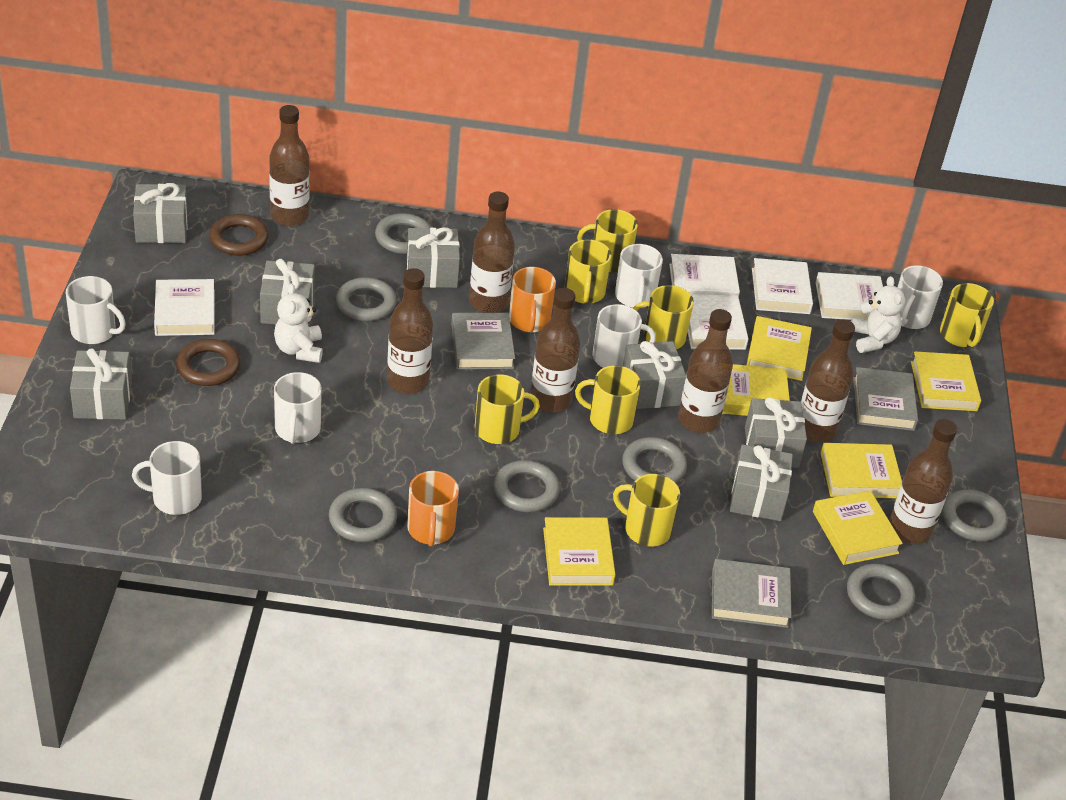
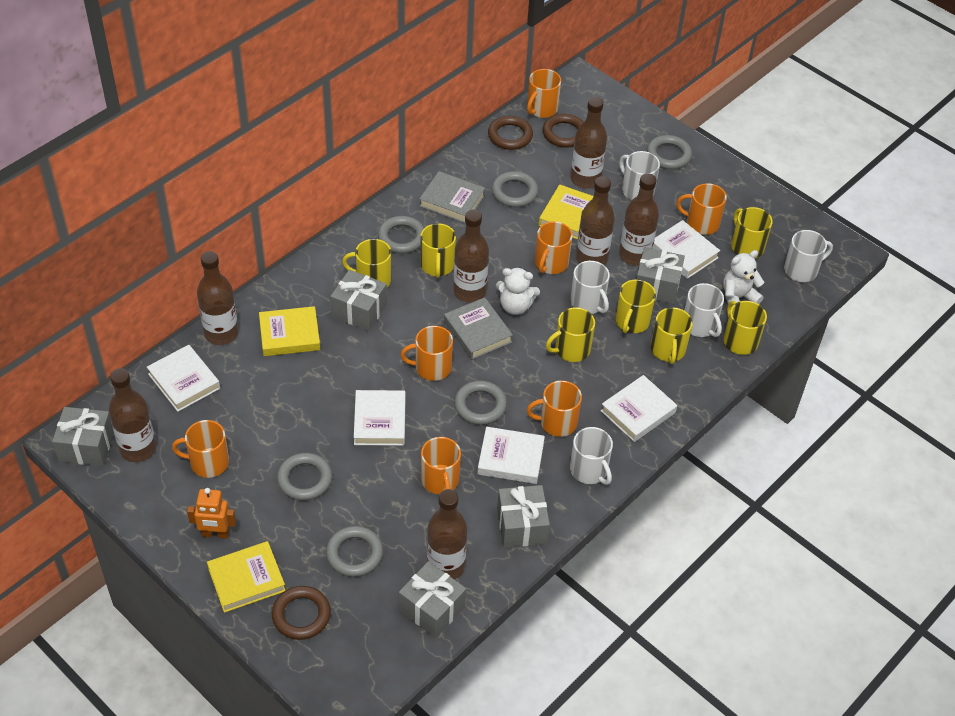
brown ring: [176,339,240,386] [209,214,269,256] = 2 -> [272,586,331,640] [488,116,533,150] [543,114,583,148] = 3
grey book: [451,313,515,369] [712,559,792,628] [853,367,918,431] = 3 -> [419,171,485,224] [444,297,513,360] = 2
grey gift: [70,348,132,420] [133,183,188,243] [260,259,315,326] [407,227,460,288] [623,341,686,409] [730,444,793,521] [745,397,807,468] = 7 -> [52,407,114,466] [330,270,387,331] [399,561,466,638] [497,485,550,548] [636,247,685,304] = 5
grey ring: [329,488,397,542] [336,277,397,321] [375,213,431,254] [493,460,560,512] [622,437,687,483] [847,564,915,620] [942,490,1007,542] = 7 -> [277,453,332,501] [326,526,383,577] [378,216,424,254] [454,380,507,425] [492,171,538,207] [647,135,692,169] = 6
orange mug: [407,471,459,547] [509,267,556,332] = 2 -> [172,420,229,478] [401,326,453,381] [421,437,461,494] [527,69,561,118] [527,381,582,437] [535,221,573,274] [677,183,727,235] = 7
orange robot: none = 0 -> [187,488,236,539] = 1
white mug: [66,276,126,344] [132,441,202,515] [274,372,322,444] [593,304,656,368] [615,244,663,308] [897,265,943,329] = 6 -> [570,261,610,314] [570,427,613,485] [619,151,660,200] [684,283,724,337] [784,230,833,282] = 5
yellow book: [543,517,615,586] [722,364,790,416] [747,316,812,381] [813,490,903,565] [820,443,902,498] [911,351,981,411] = 6 -> [207,541,286,613] [259,306,320,356] [539,185,593,239] = 3

